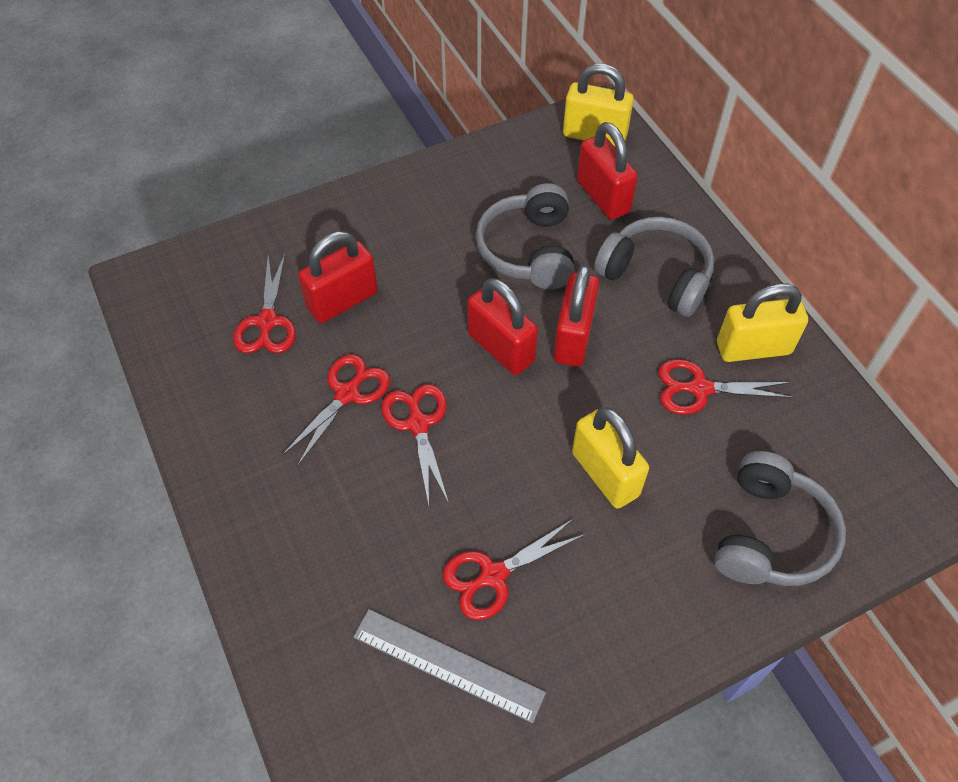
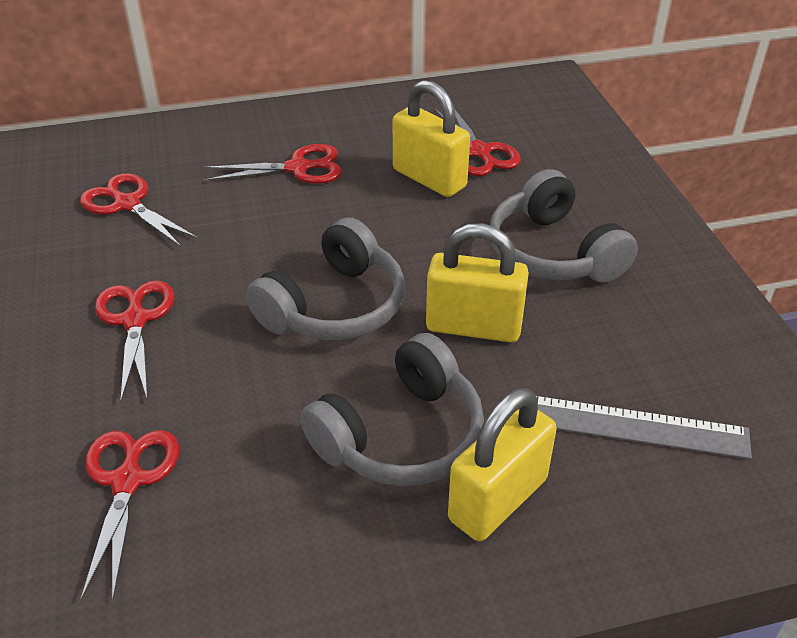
red padlock: [298,231,378,323] [467,278,538,375] [553,265,599,367] [577,122,638,220] = 4 -> none = 0

